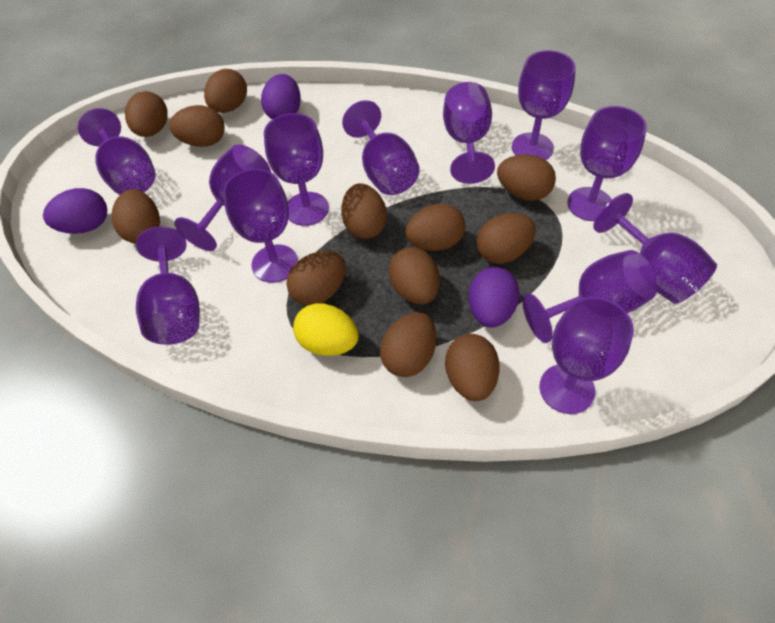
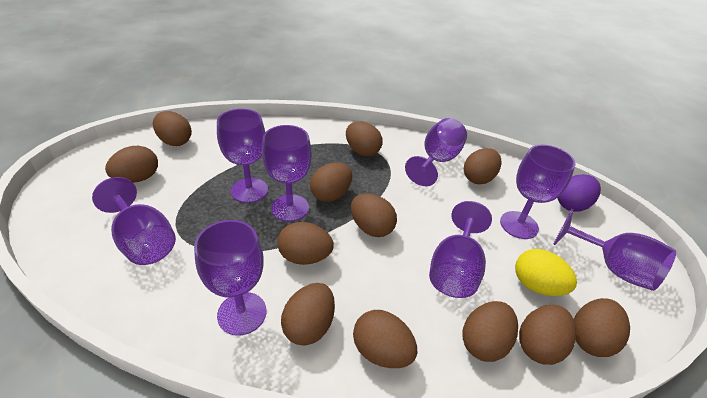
purple egg: [43,188,107,234] [261,74,301,119] [468,267,520,328] = 3 -> [558,174,601,212] = 1
purple goblet: [78,108,155,195] [136,226,200,345] [174,144,271,251] [223,169,298,283] [264,113,329,226] [342,100,420,195] [443,82,495,184] [512,50,576,160] [522,250,657,343] [540,297,634,414] [567,106,647,221] [593,193,717,304] = 12 -> [92,177,176,265] [194,220,267,336] [217,109,268,203] [262,125,312,222] [405,118,467,186] [429,201,492,298] [500,145,576,239] [554,209,676,291] = 8

